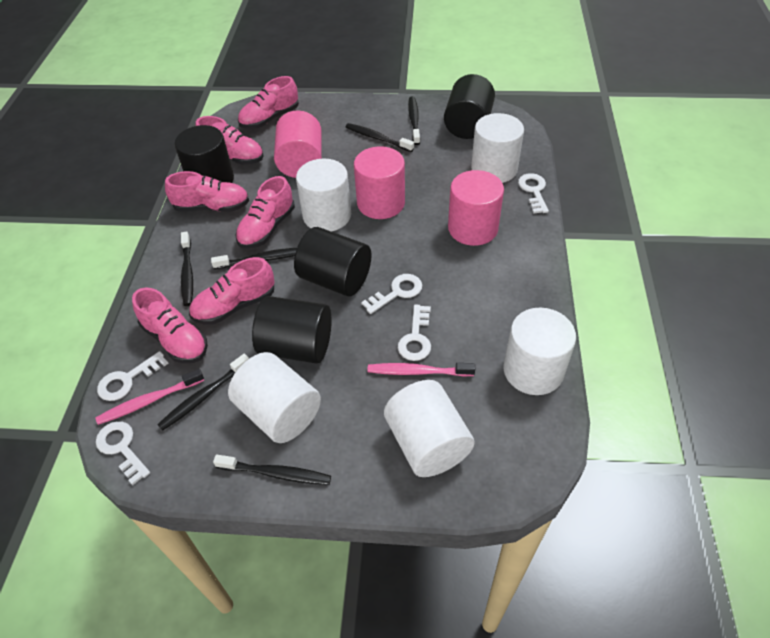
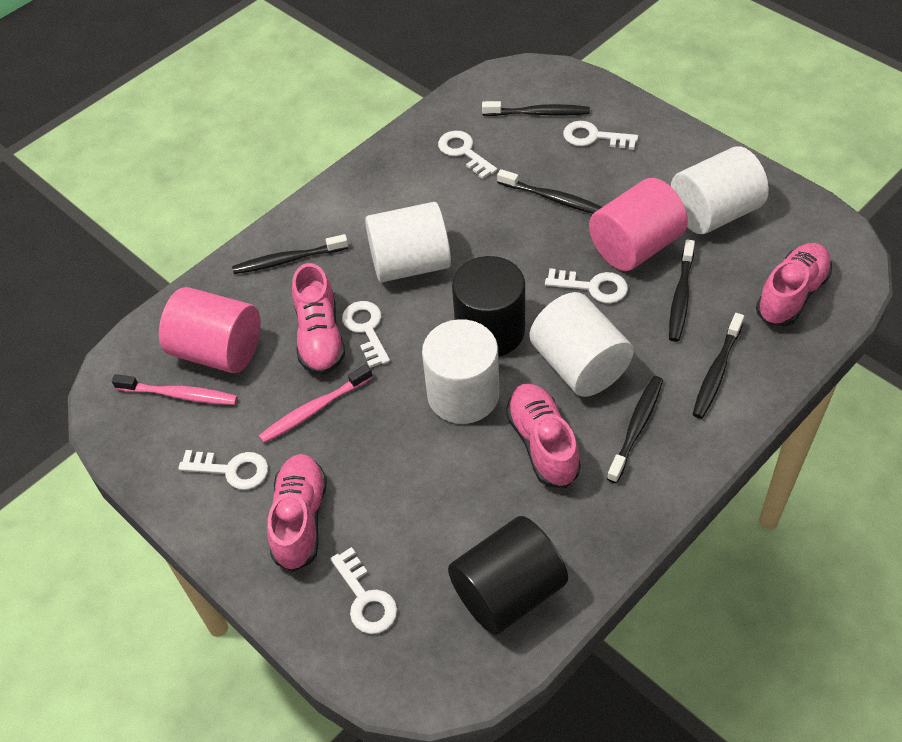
black cylinder: [175,125,234,183] [252,296,332,364] [294,227,372,297] [444,74,495,139] = 4 -> [448,516,568,635] [452,256,525,357] = 2
pink cylinder: [274,110,322,178] [354,146,405,219] [448,170,504,246] = 3 -> [159,287,261,373] [589,178,688,271] = 2
pink shoe: [132,288,208,363] [165,171,249,212] [189,257,274,325] [195,116,264,165] [235,176,295,249] [238,76,299,129] = 6 -> [267,454,327,572] [292,263,345,376] [506,383,581,488] [756,243,832,327] = 4
white cylinder: [228,352,321,443] [296,159,351,232] [384,380,475,477] [471,113,524,183] [503,308,576,395] = 5 -> [365,202,451,282] [422,319,499,424] [530,292,634,397] [671,146,769,234] = 4
white key: [96,421,150,485] [97,351,169,401] [361,274,422,314] [398,305,431,361] [518,173,549,214] = 5 -> [178,450,268,490] [330,547,397,634] [342,301,390,368] [438,131,497,179] [545,268,628,303] [563,121,638,150] = 6

